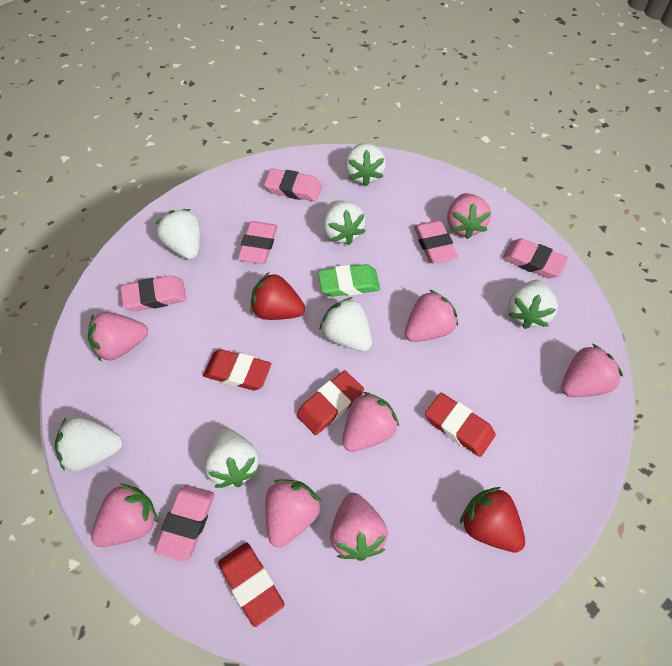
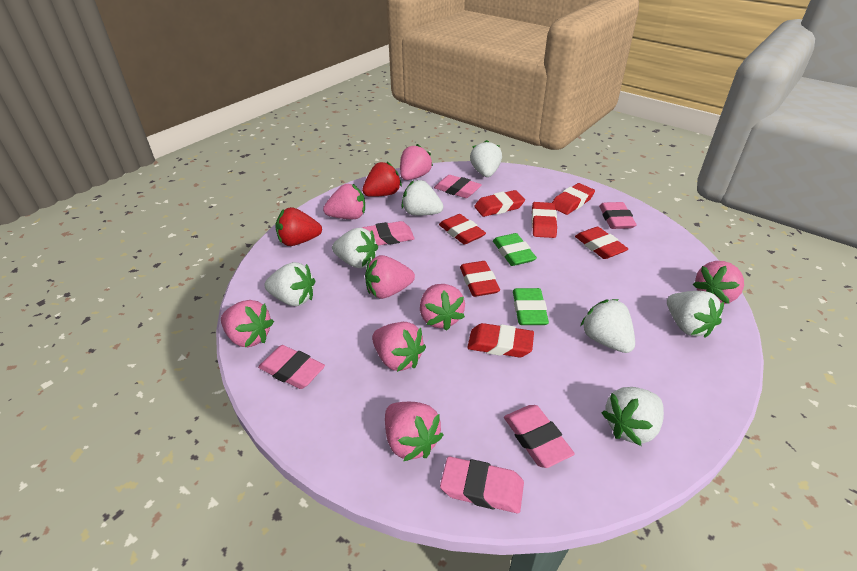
green eraser: [318,264,380,297] = 1 -> [493,233,537,266] [513,288,549,325] = 2
red eraser: [203,349,271,390] [218,542,284,627] [297,370,364,435] [425,393,496,457] = 4 -> [439,214,486,245] [460,261,500,297] [467,323,534,357] [474,190,525,217] [532,202,557,238] [552,183,595,215] [575,227,628,259] = 7

